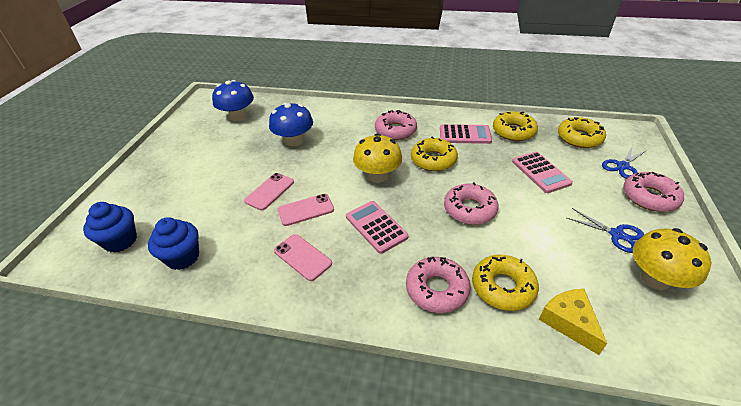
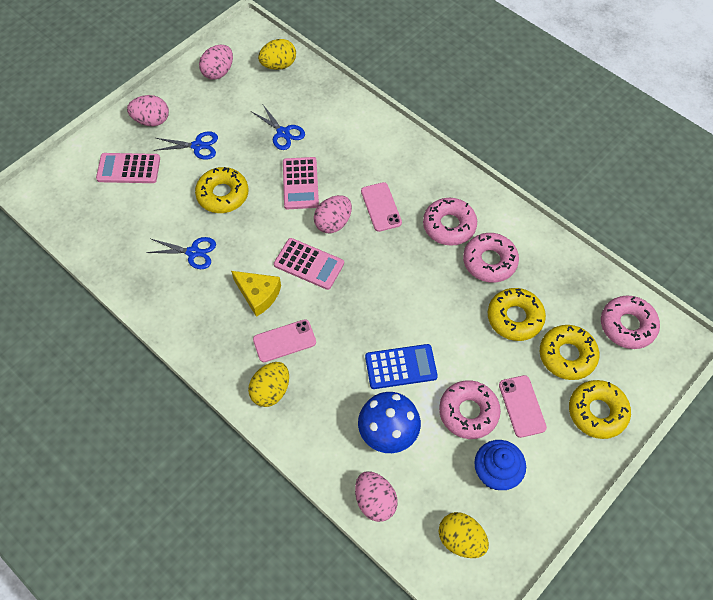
blue calculator: none = 0 -> [365,344,438,389] = 1
blue cupcake: [83,202,137,253] [148,217,199,270] = 2 -> [474,440,526,490] = 1
blue mushroom: [212,80,254,121] [269,102,313,146] = 2 -> [358,392,421,453] = 1
blue scissors: [567,208,644,253] [602,146,647,179] = 2 -> [146,237,216,269] [154,131,218,160] [252,105,305,150] = 3
pink egg: none = 0 -> [127,95,169,126] [199,45,233,80] [314,195,352,233] [355,471,398,522] = 4
yellow egg: none = 0 -> [248,362,289,407] [258,39,296,70] [439,512,489,558] = 3
yellow mushroom: [353,133,402,183] [633,228,711,290] = 2 -> none = 0

